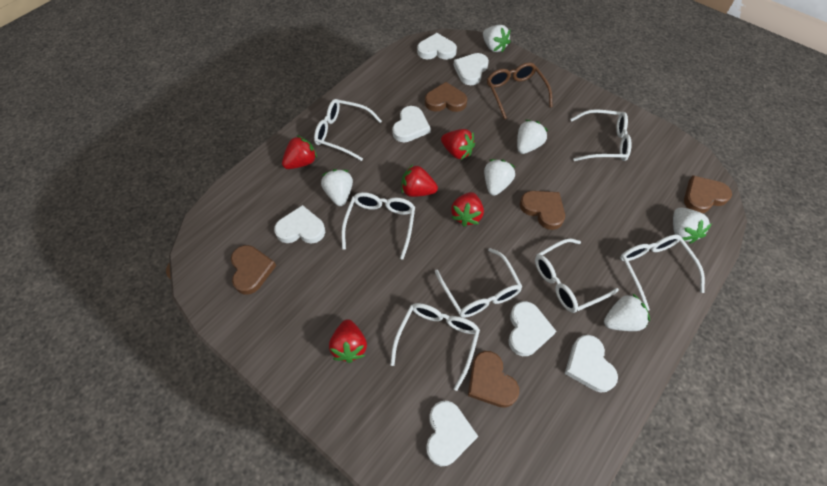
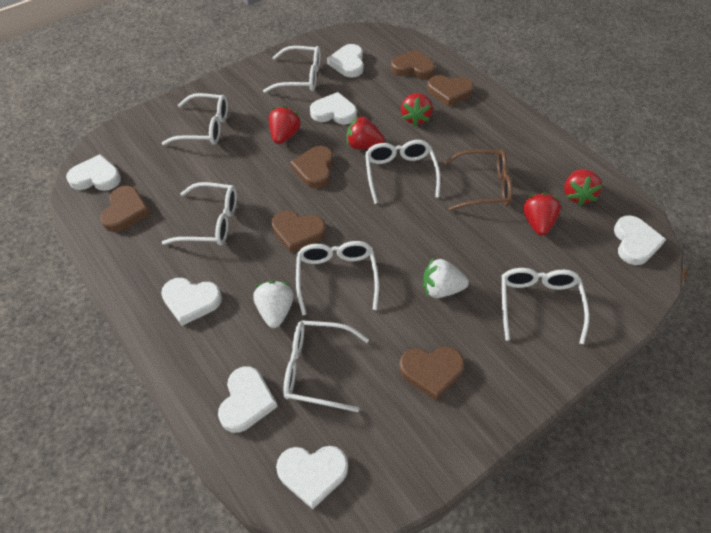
brown heart: [231,245,276,295] [425,82,467,112] [468,351,519,408] [520,191,565,230] [684,176,732,213] = 5 -> [100,186,150,232] [271,211,326,253] [290,146,333,188] [391,49,435,79] [399,347,464,400] [427,75,474,106] = 6
white strawberry: [321,169,353,206] [483,25,511,52] [484,159,515,196] [517,120,548,154] [604,293,650,331] [673,208,712,244] = 6 -> [253,281,294,328] [423,258,469,298] = 2

